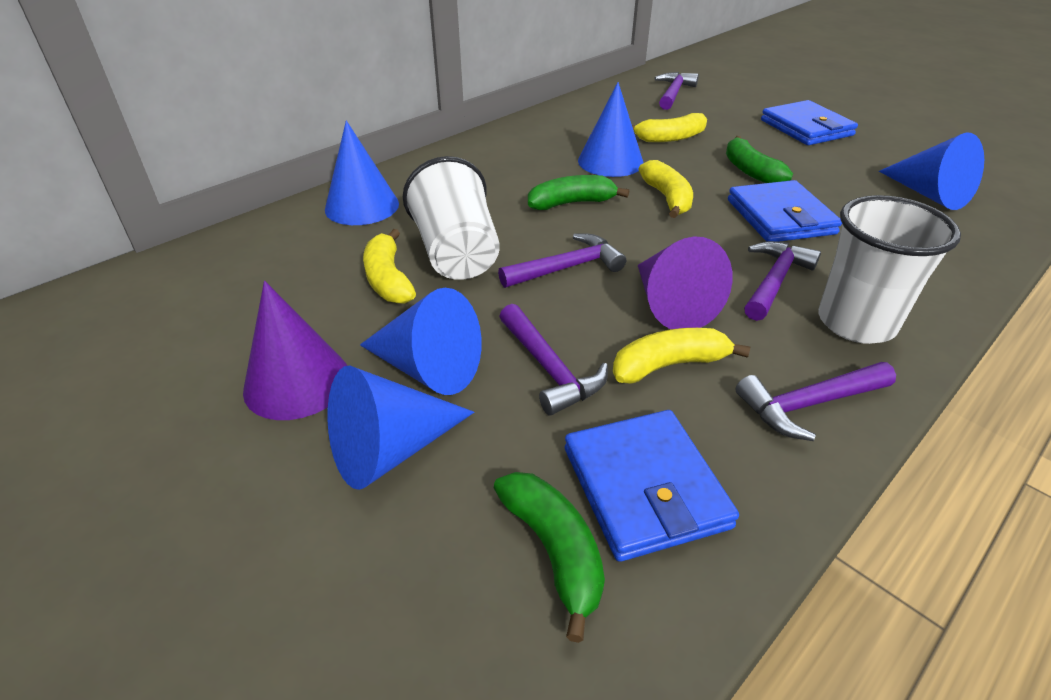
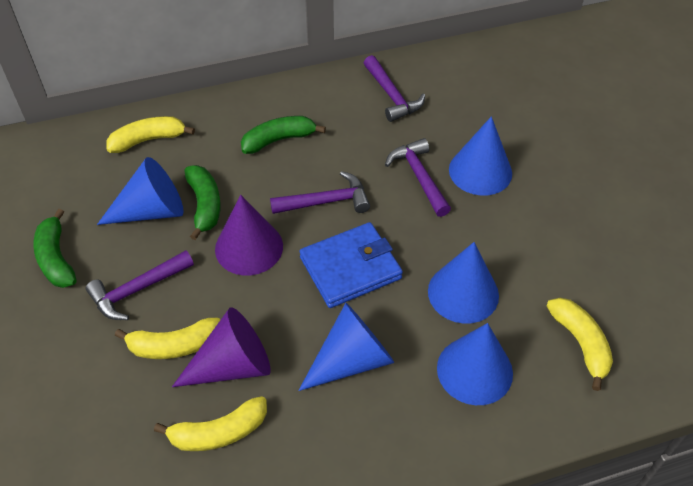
blue wallet: [565,410,739,562] [728,180,842,242] [761,100,858,145] = 3 -> [299,222,403,308] = 1
purple hammer: [498,233,626,288] [499,304,608,416] [655,72,699,110] [735,362,896,441] [744,241,821,321] = 5 -> [86,250,194,320] [270,171,370,214] [364,55,425,122] [385,138,451,217] = 4
white cup: [403,156,500,280] [818,195,961,344] = 2 -> none = 0

